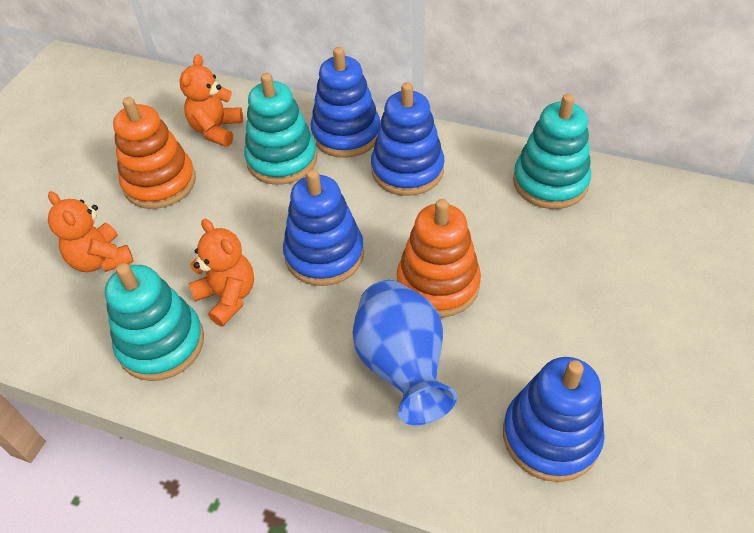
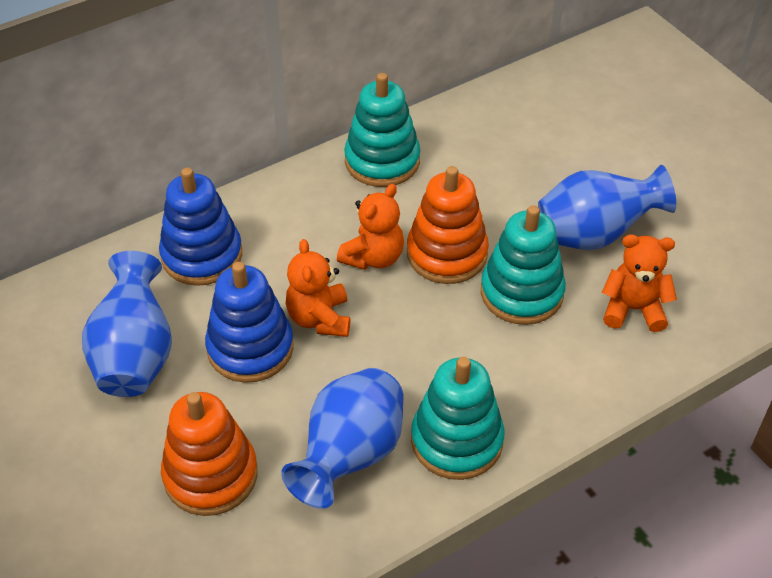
blue stacking toy: [283,169,364,286] [310,47,380,158] [371,82,444,196] [503,357,605,482] = 4 -> [159,168,242,286] [205,262,294,383] = 2
blue vase: [352,280,457,425] = 1 -> [82,251,172,397] [281,368,404,509] [538,165,676,250] = 3

